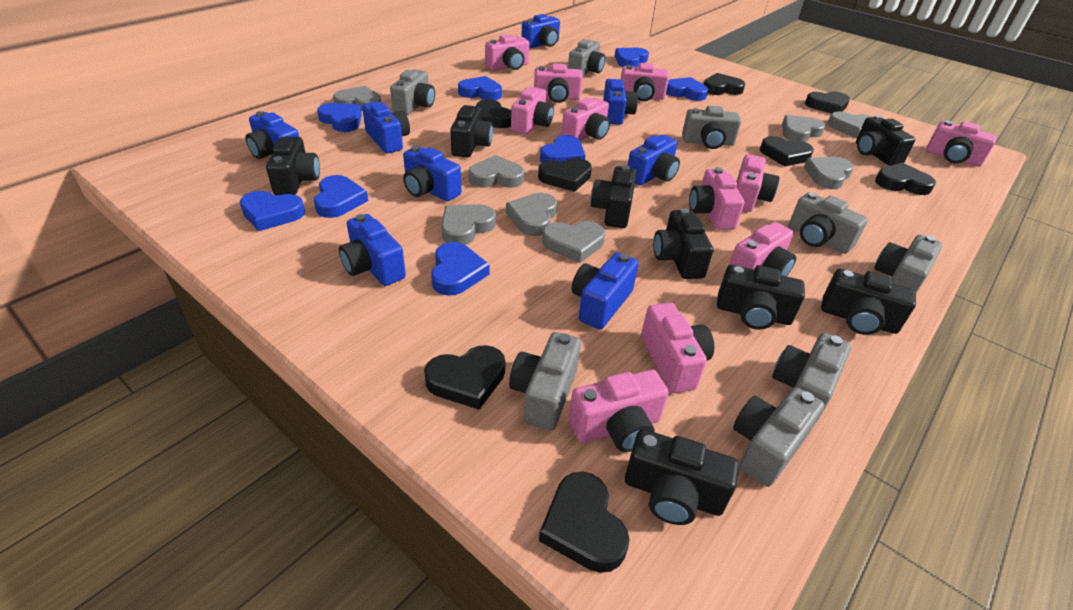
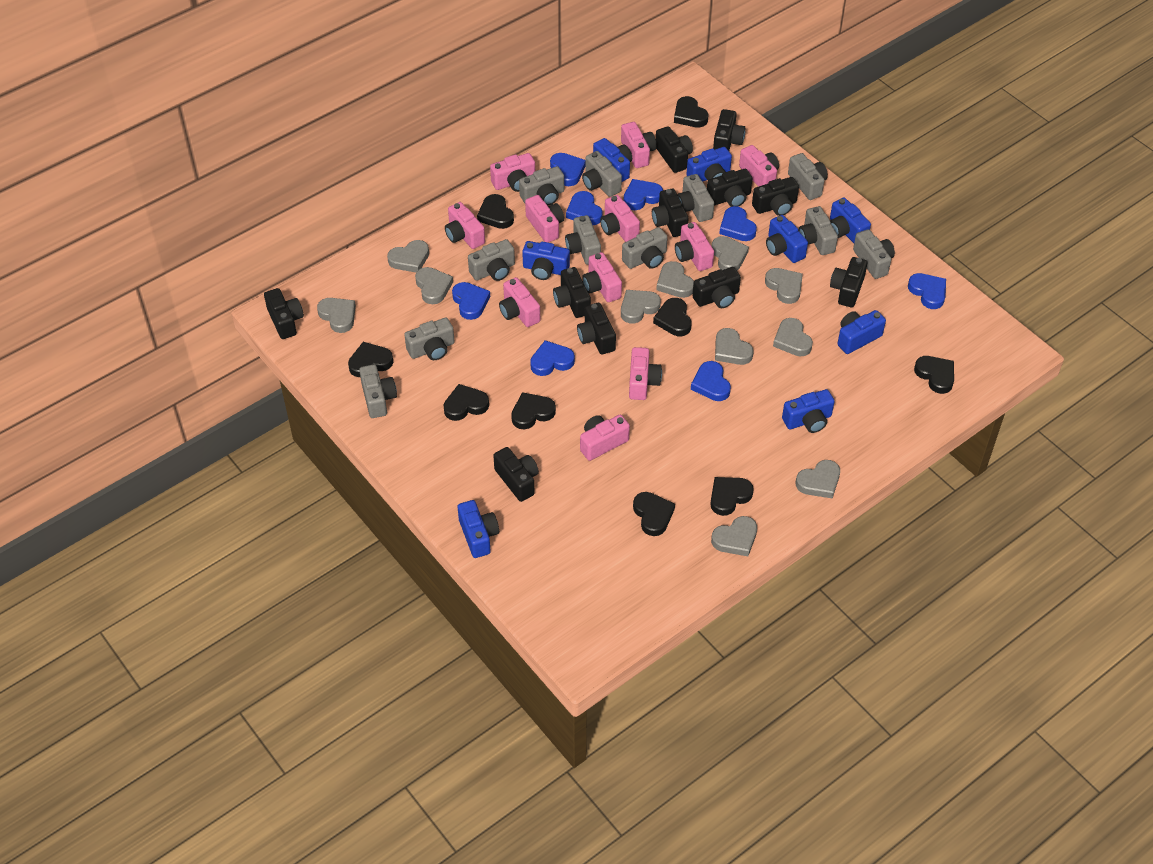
black camera: [266,137,320,195] [450,105,493,157] [591,165,637,228] [625,429,739,525] [653,208,713,279] [717,265,805,330] [821,269,916,335] [856,115,916,166] = 8 -> [264,288,304,339] [493,447,539,502] [553,267,591,318] [577,303,616,355] [652,189,689,237] [656,126,693,173] [692,267,741,308] [707,169,753,207] [713,109,745,151] [752,177,799,216] [830,257,867,308] = 11
black heart: [424,345,505,410] [476,99,511,128] [538,158,592,192] [539,472,630,573] [704,73,745,95] [760,136,814,166] [805,91,850,114] [875,163,936,195] = 8 -> [348,342,393,377] [444,384,489,421] [477,194,514,229] [511,392,556,430] [633,492,675,536] [653,298,692,336] [674,96,708,128] [711,477,754,516] [914,356,954,394] = 9
grey camera: [390,69,435,115] [509,332,581,431] [568,39,605,76] [682,106,741,149] [733,387,824,487] [772,333,851,422] [789,192,868,254] [874,235,943,293] = 8 -> [359,364,397,418] [404,317,455,360] [468,239,515,281] [519,166,564,206] [565,215,601,265] [582,151,622,197] [622,227,668,269] [677,174,714,222] [788,153,828,200] [799,206,838,255] [853,229,895,279] = 11
grey heart: [333,86,381,111] [441,204,496,245] [469,155,525,188] [506,193,557,236] [542,221,605,263] [782,115,825,142] [804,157,854,189] [828,112,872,138] = 8 -> [317,298,356,333] [387,240,429,272] [415,267,453,304] [621,290,661,324] [656,261,694,298] [711,516,757,556] [712,236,749,271] [715,328,754,365] [765,268,803,304] [773,318,813,357] [796,460,840,499] = 11

